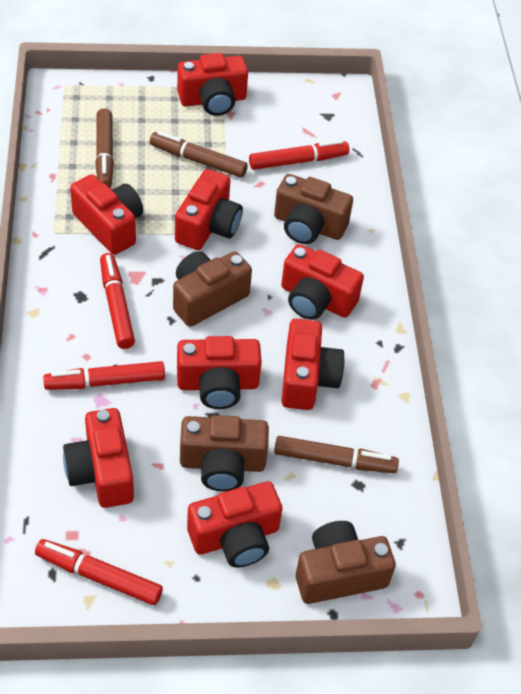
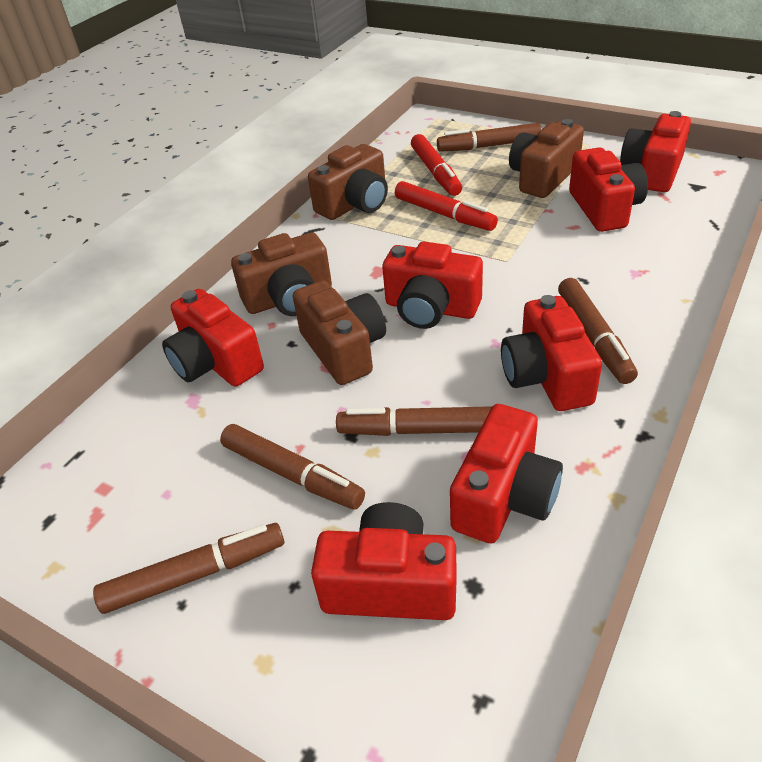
brown marker: [95,108,114,188] [150,131,248,178] [274,436,399,473] = 3 -> [93,523,284,614] [220,424,365,510] [336,406,492,436] [437,123,542,152] [558,278,638,384] = 5
red camera: [63,408,134,508] [70,174,143,255] [175,169,243,250] [177,53,248,116] [177,336,262,409] [187,481,282,568] [281,244,364,320] [281,319,345,410] = 8 -> [162,289,264,387] [311,502,457,620] [382,241,483,329] [450,404,563,544] [501,295,602,411] [569,147,648,232] [620,111,691,192] = 7
red marker: [35,539,163,605] [43,361,165,390] [100,253,135,349] [249,140,349,170] = 4 -> [395,181,498,231] [411,134,462,196] = 2

